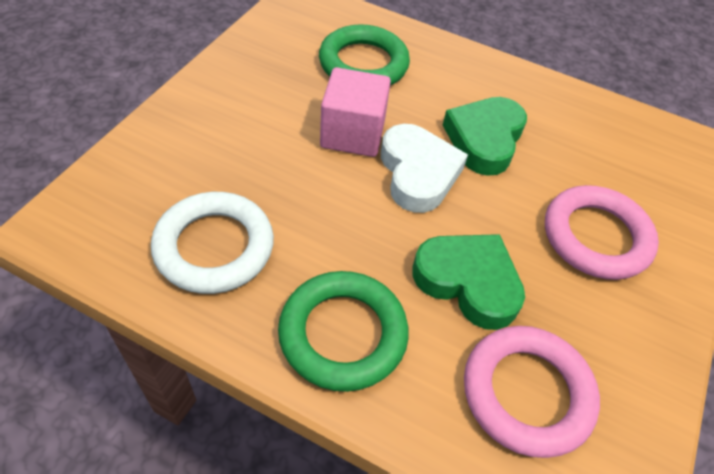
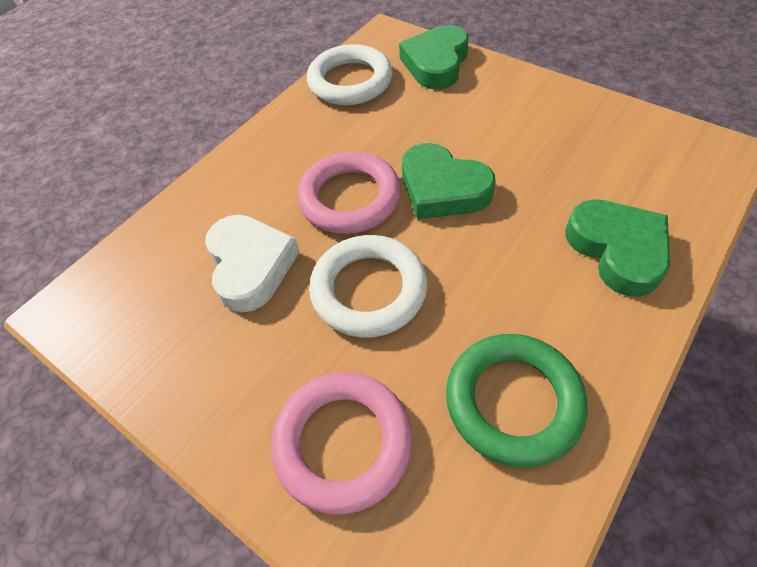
green heart: [412,234,525,330] [443,97,527,176] = 2 -> [399,25,469,89] [402,143,496,219] [565,199,670,297] = 3
green ring: [278,271,409,392] [319,24,410,85] = 2 -> [446,334,588,467] = 1
pink cube: [320,67,391,157] = 1 -> none = 0
white ring: [151,192,274,294] = 1 -> [307,44,393,105] [309,235,427,338] = 2

